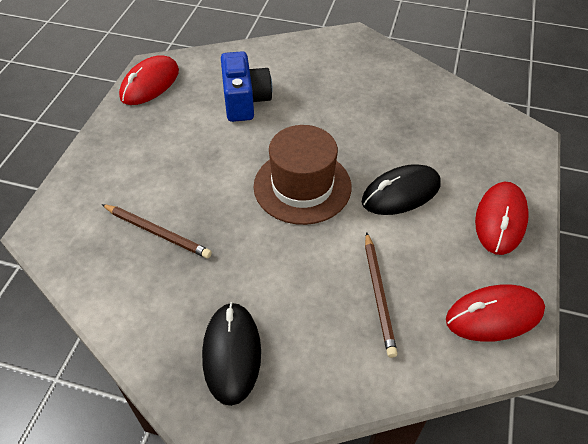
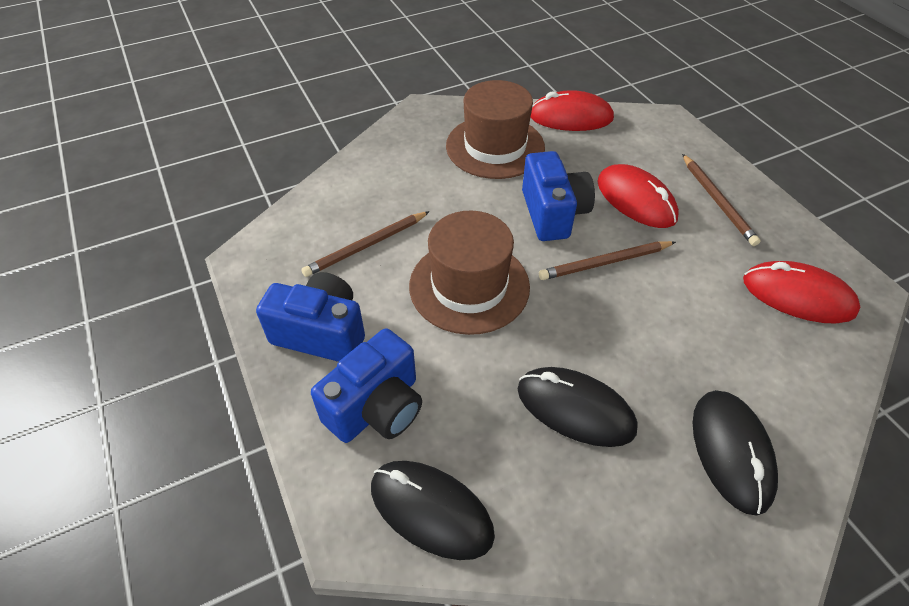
black mouse: [202,302,261,406] [362,164,441,215] = 2 -> [371,461,495,560] [518,367,637,447] [692,390,778,516] = 3
blue camera: [221,51,272,122] = 1 -> [256,272,365,362] [311,328,422,443] [522,151,595,241] = 3
brown hat: [254,125,352,225] = 1 -> [409,211,530,335] [446,80,545,179] = 2
brown pencil: [101,204,212,259] [365,232,397,358] = 2 -> [301,211,430,277] [539,241,676,280] [682,154,761,246] = 3

